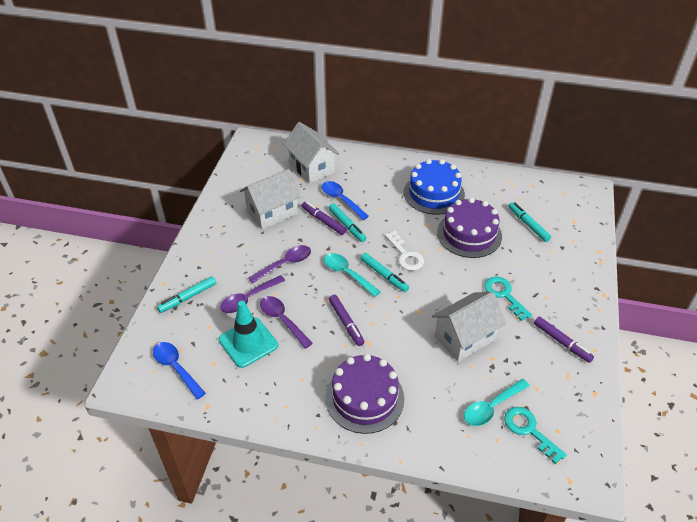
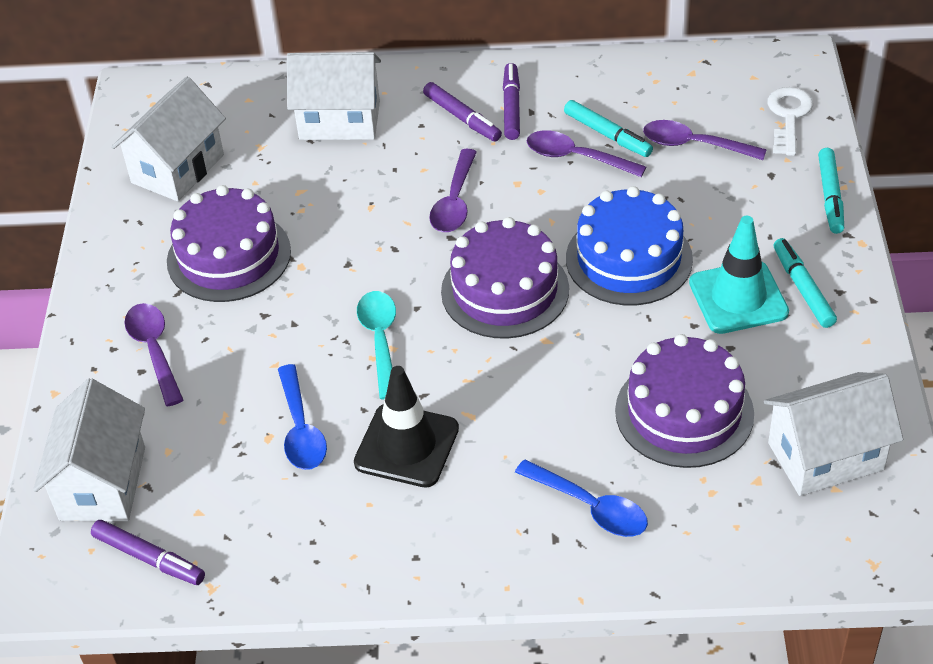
black traffic cone: none = 0 -> [354,366,459,488] = 1
purple cake: [325,354,405,434] [437,197,502,258] = 2 -> [167,185,291,302] [441,217,569,339] [615,334,754,468] = 3
purple spoon: [220,275,285,313] [248,245,311,283] [260,296,313,349] = 3 -> [124,303,183,406] [429,149,477,232] [527,130,646,177] [643,120,767,160] = 4
turquoise key: [484,277,532,321] [504,407,567,464] = 2 -> none = 0
turquoise marker: [157,276,216,313] [329,203,366,242] [360,253,409,292] [508,202,551,242] = 4 -> [564,100,653,157] [774,238,837,328] [818,148,844,234] = 3
turquoise spoon: [324,253,381,297] [464,379,530,426] = 2 -> [357,291,396,400] = 1
white house: [240,169,301,230] [283,122,339,184] [432,292,506,362] = 3 -> [33,379,145,521] [111,77,226,201] [287,52,381,140] [764,372,903,496] = 4

